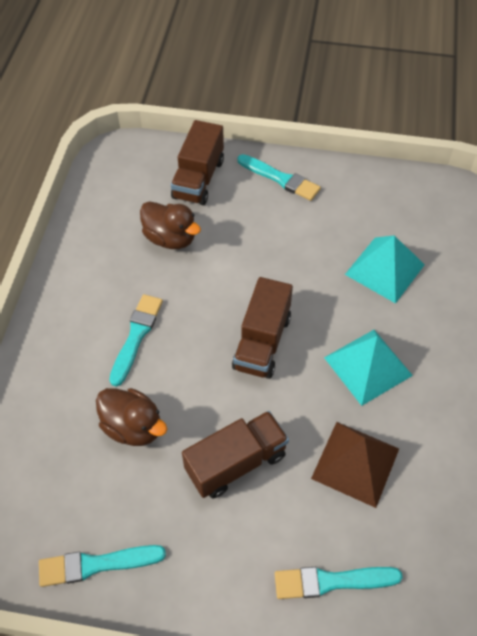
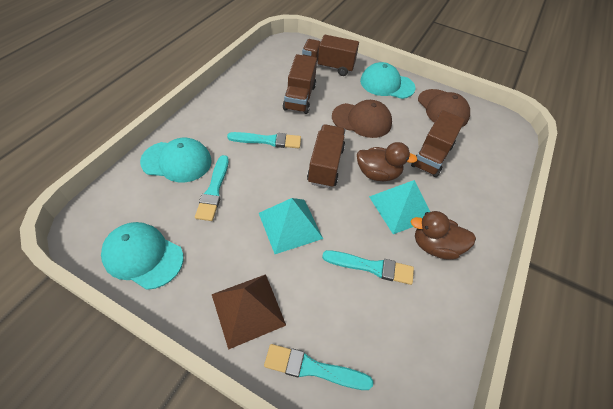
brown cap: none = 0 -> [332,100,392,138] [418,89,470,127] = 2
brown truck: [171,120,224,205] [182,411,289,498] [232,277,293,379] = 3 -> [283,54,317,114] [302,35,359,76] [307,124,345,188] [411,110,465,177] = 4
turquoise cap: none = 0 -> [101,222,183,290] [140,138,212,182] [360,62,415,99] = 3

